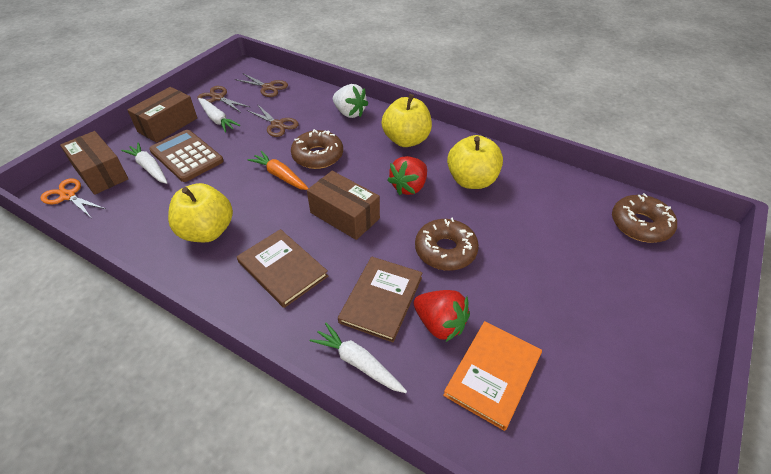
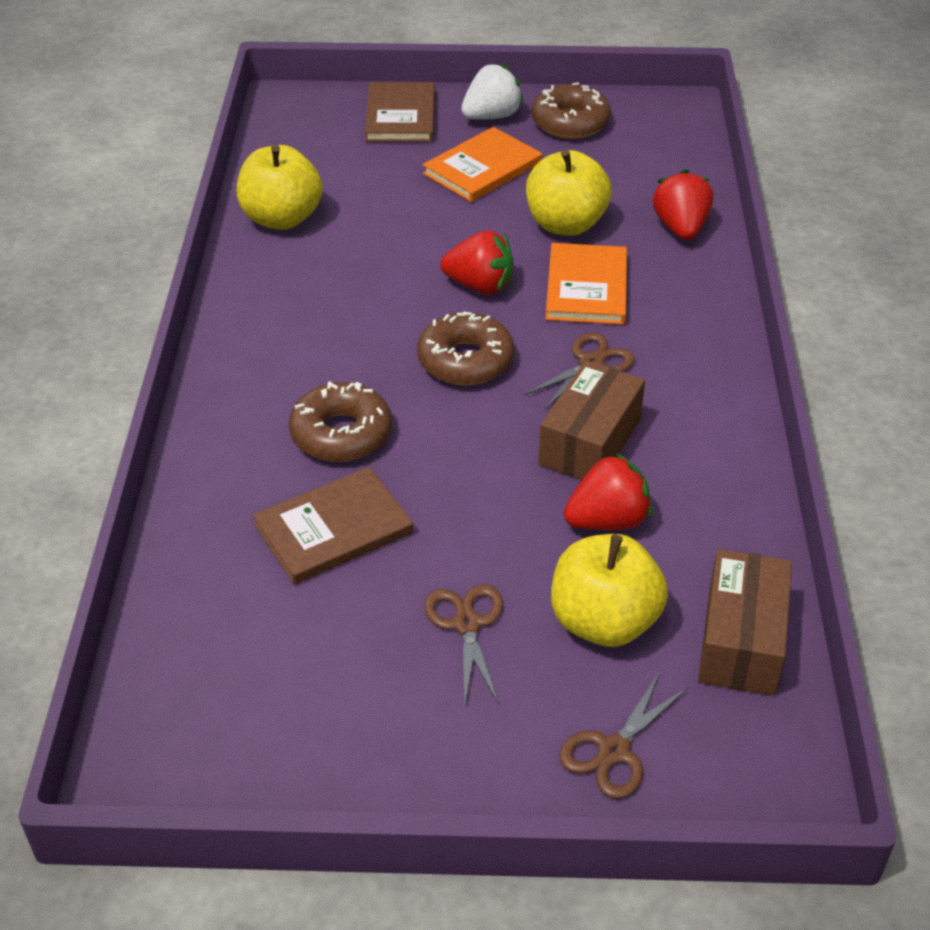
brown box: [60,131,129,195] [127,87,197,143] [307,171,380,240] = 3 -> [538,360,645,480] [698,549,792,696] = 2
brown calculator: [149,130,224,182] = 1 -> none = 0
orange book: [443,321,542,431] = 1 -> [423,127,542,202] [546,243,627,325] = 2
orange carrot: [248,151,308,190] = 1 -> none = 0
orange scissors: [40,178,105,217] = 1 -> none = 0
red strawberry: [387,156,427,195] [414,290,470,342] = 2 -> [440,230,513,295] [564,453,652,530] [653,169,713,240] = 3
white carrot: [121,142,167,184] [198,98,240,133] [310,322,407,393] = 3 -> none = 0

